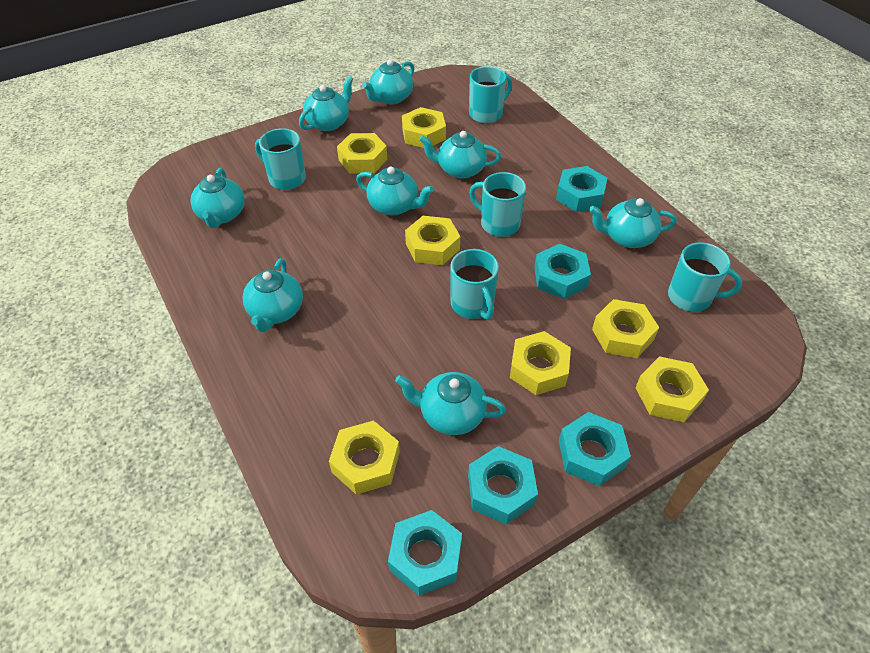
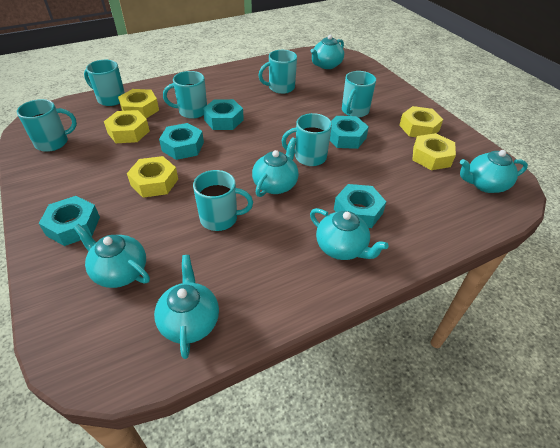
turquoise mug: [255,128,306,190] [451,249,499,320] [469,66,512,123] [469,172,526,237] [668,242,742,312] = 5 -> [17,99,77,152] [84,60,125,106] [163,71,207,119] [193,170,253,231] [258,50,297,94] [282,113,332,166] [342,71,376,118] = 7
turquoise teapot: [191,168,245,228] [243,258,303,332] [299,76,353,131] [356,167,434,216] [362,59,414,104] [395,372,506,435] [419,131,501,179] [589,198,677,248] = 8 -> [74,224,150,288] [154,255,219,359] [252,137,299,197] [310,35,344,69] [310,208,389,260] [460,150,528,193] = 6
yellow nut: [329,420,400,495] [337,133,387,174] [402,107,446,148] [405,216,460,265] [510,331,571,395] [592,299,659,358] [635,356,709,422] = 7 -> [104,110,150,143] [118,89,159,118] [127,156,178,198] [399,106,443,137] [412,133,456,170] = 5

